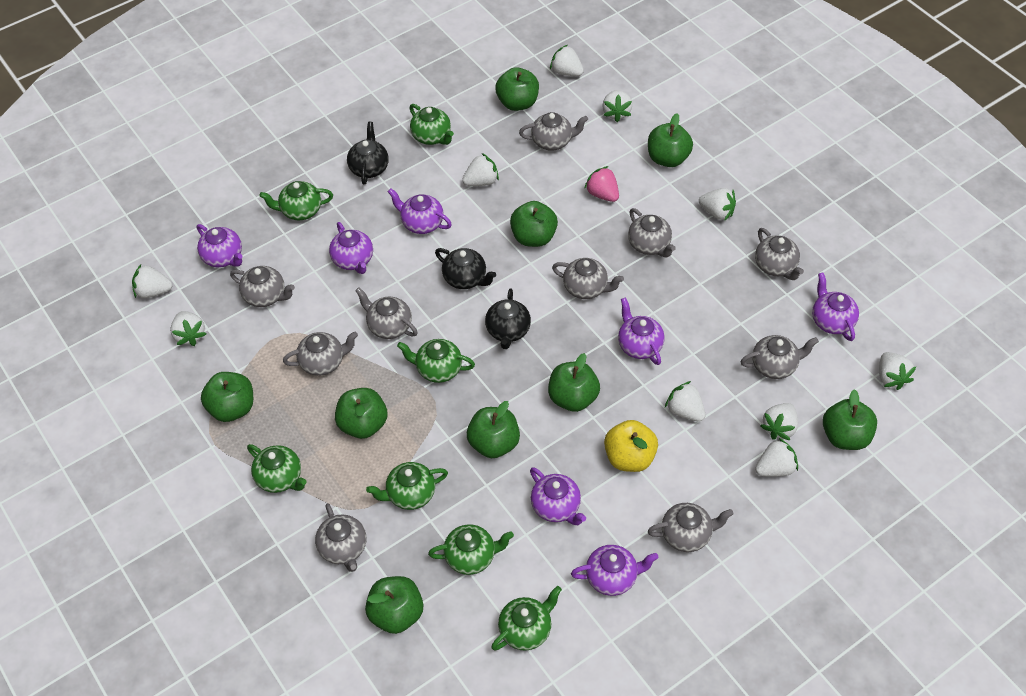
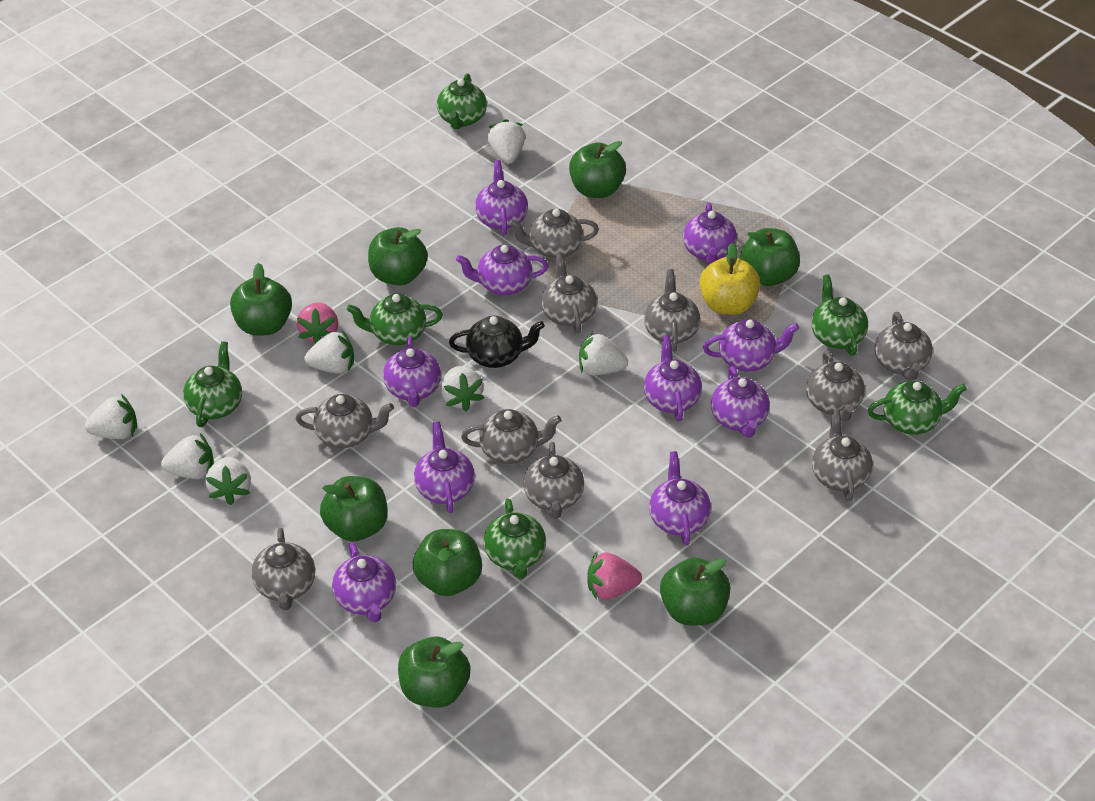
black teapot: [347,122,389,184] [435,248,496,289] [485,288,531,349] = 3 -> [449,316,545,368] = 1
green apple: [201,372,253,422] [335,388,388,439] [365,576,423,634] [467,401,520,458] [495,67,539,111] [510,201,558,247] [548,353,600,412] [648,113,693,167] [823,389,877,450] = 9 -> [230,263,292,336] [320,476,388,542] [368,227,428,285] [398,637,471,708] [413,529,482,596] [569,141,626,198] [660,558,730,625] [740,228,800,286] = 8
green teapot: [247,444,307,493] [259,181,333,220] [366,462,448,510] [397,339,475,383] [409,104,454,145] [428,524,514,575] [491,586,562,651] = 7 -> [183,341,242,427] [347,293,443,345] [437,73,487,129] [483,498,546,579] [811,275,868,356] [868,381,967,435] = 6
pink strawberry: [584,166,619,202] = 1 -> [296,302,338,344] [588,551,642,600] = 2
purple teapot: [197,224,243,267] [329,222,373,274] [388,188,452,234] [530,467,586,525] [571,545,658,596] [618,298,665,365] [812,272,859,341] = 7 -> [332,542,396,623] [383,337,441,407] [414,422,475,513] [456,245,549,295] [475,160,528,235] [644,335,702,421] [649,451,711,546] [683,202,737,265] [703,319,799,372] [711,366,770,438] = 10
white strawberry: [132,265,172,298] [170,311,206,346] [462,153,499,186] [550,45,584,76] [602,90,632,122] [665,381,705,422] [699,188,736,221] [755,438,798,477] [760,403,798,440] [879,352,916,390] = 10 -> [85,394,137,439] [161,433,214,479] [206,457,251,505] [304,330,354,374] [441,366,484,411] [488,119,525,164] [579,332,628,375] = 7

